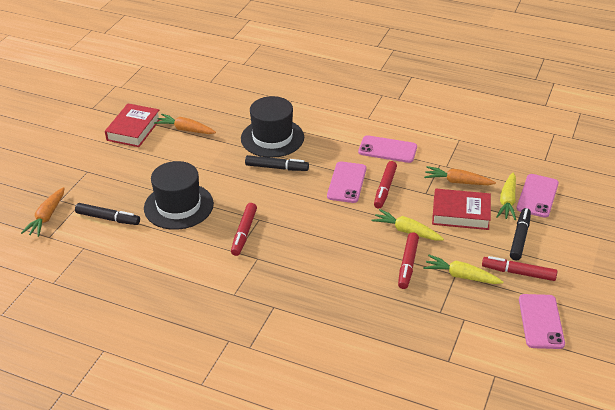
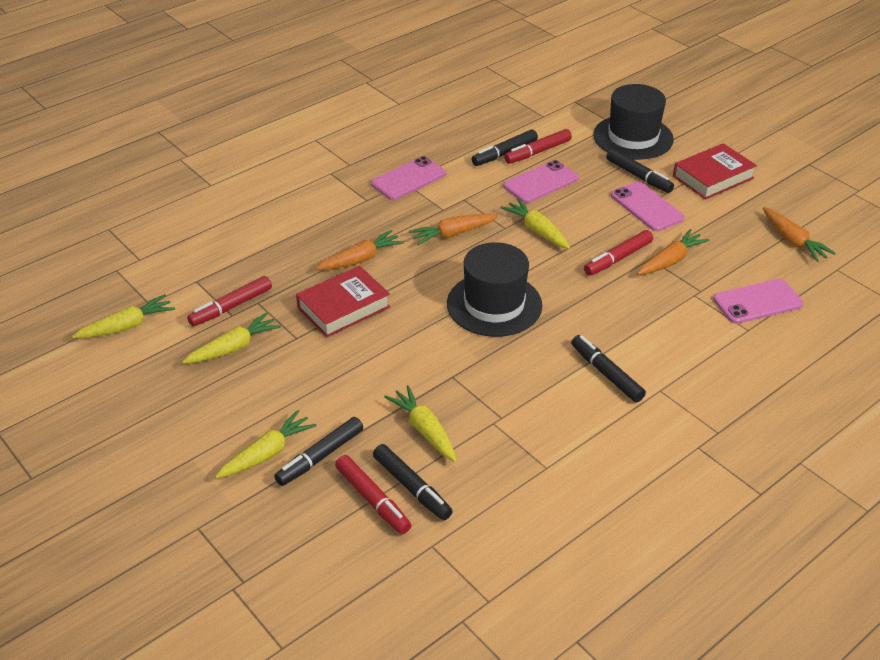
black marker: [75,203,140,225] [245,155,309,171] [510,208,531,261] = 3 -> [274,417,363,486] [373,444,453,520] [472,129,538,166] [571,335,646,403] [606,149,674,193] = 5
orange carrot: [21,187,65,237] [154,114,216,134] [424,166,496,185] = 3 -> [315,230,404,270] [409,214,498,246] [637,229,710,275] [763,207,836,262] = 4
yellow carrot: [371,209,444,240] [423,255,503,284] [496,173,516,220] = 3 -> [72,294,175,338] [182,312,281,364] [215,410,317,479] [384,385,457,462] [500,199,570,249] = 5

